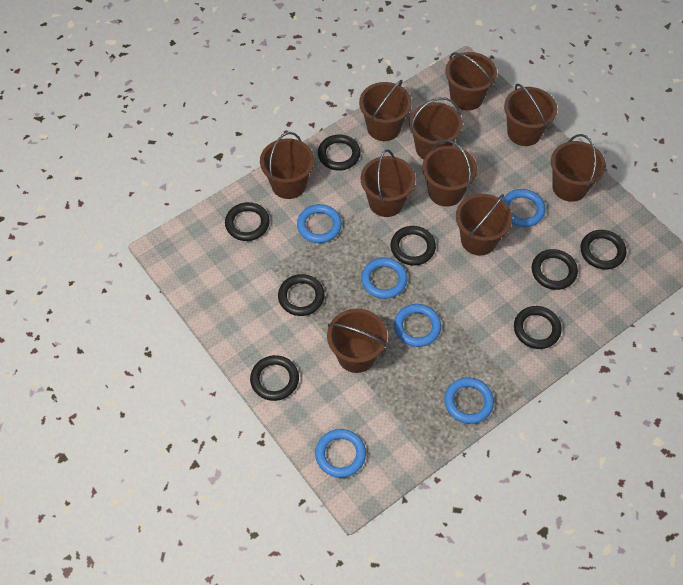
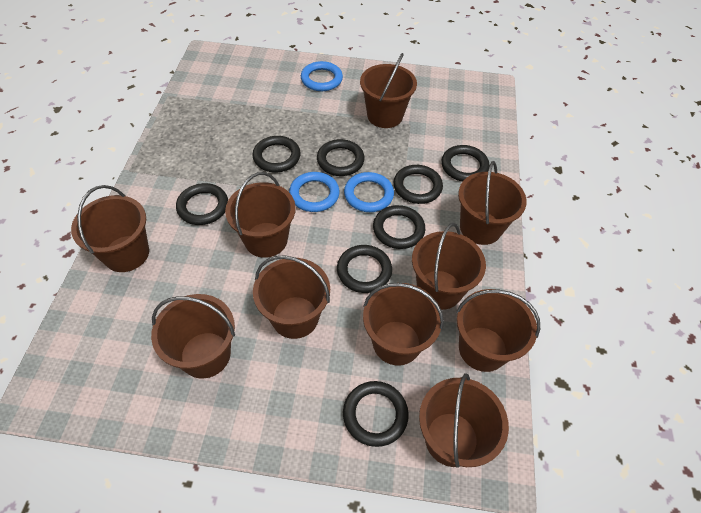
blue ring: [297,204,342,243] [315,429,366,478] [361,258,407,299] [394,304,441,347] [444,377,494,424] [503,189,545,227] = 6 -> [289,172,340,212] [301,61,343,91] [344,172,394,212] = 3

